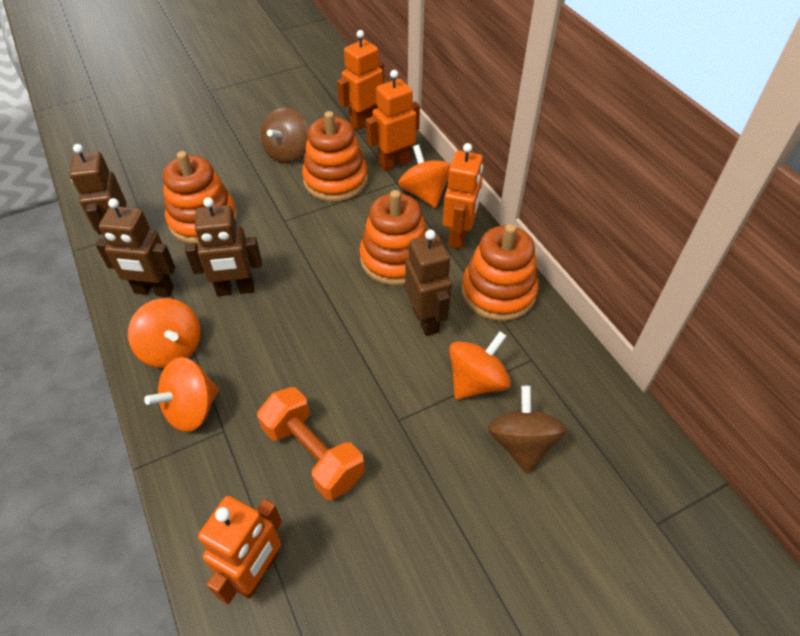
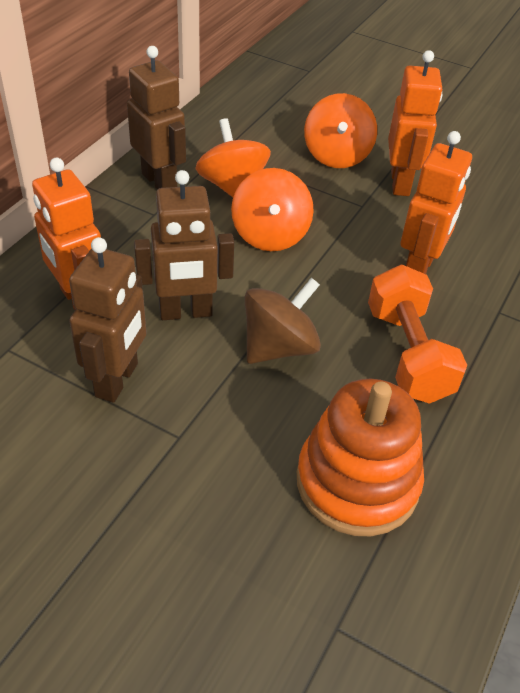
brown robot: [69,144,126,235] [96,198,175,297] [185,197,262,296] [405,230,452,336] = 4 -> [69,237,147,403] [127,46,186,190] [134,170,234,320] = 3
brown spinning top: [261,107,308,163] [488,386,567,474] = 2 -> [244,278,321,364] = 1
orange robot: [198,496,282,604] [337,30,384,130] [366,70,420,171] [443,143,483,249] = 4 -> [32,158,101,310] [388,50,443,196] [400,131,472,274] = 3
orange spinning top: [128,298,201,368] [144,357,219,432] [398,145,451,208] [449,331,511,400] = 4 -> [195,118,271,197] [231,168,314,251] [304,93,377,168] = 3
orange stacking toy: [163,151,238,244] [302,111,368,202] [359,190,427,286] [462,224,539,321] = 4 -> [297,379,424,536] = 1

